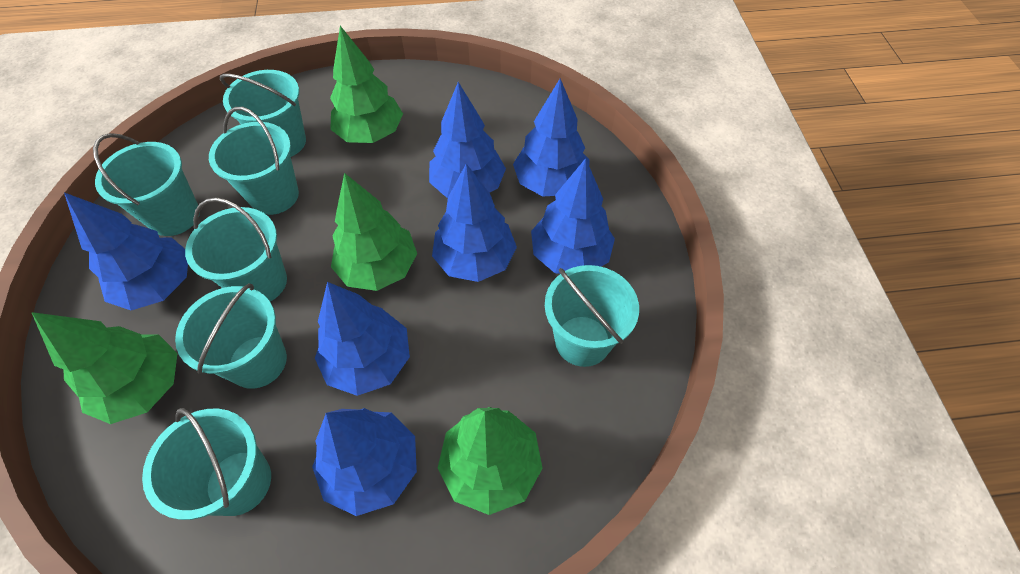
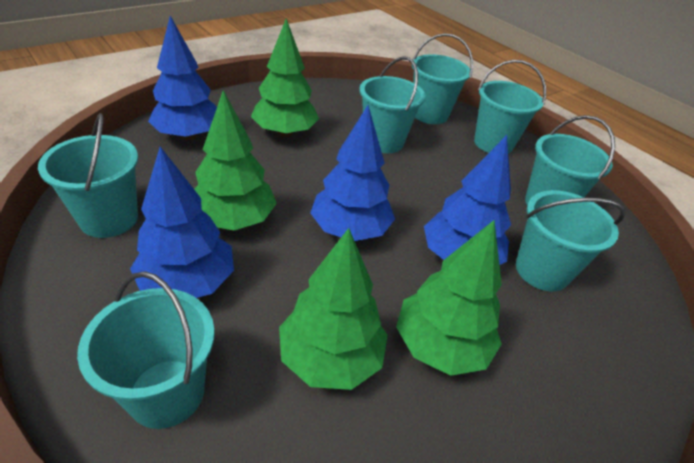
blue tree: [64,193,188,310] [312,408,417,516] [315,282,410,396] [429,82,506,198] [432,164,517,282] [513,79,590,197] [531,158,615,274] = 7 -> [130,147,234,298] [148,16,217,140] [310,105,395,241] [424,135,511,265] = 4

